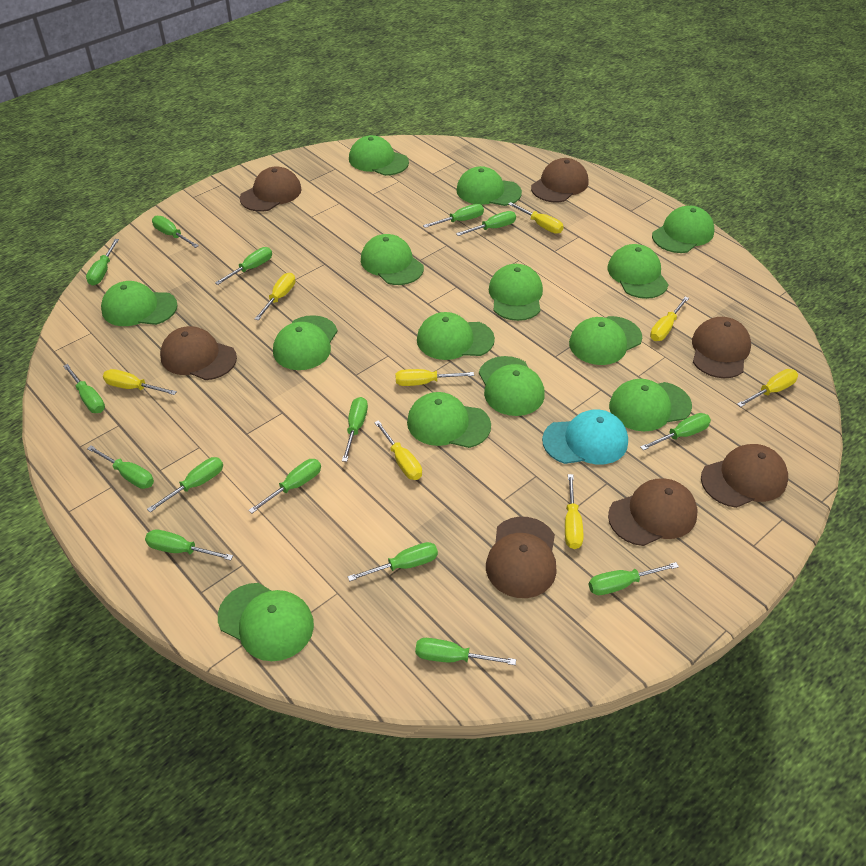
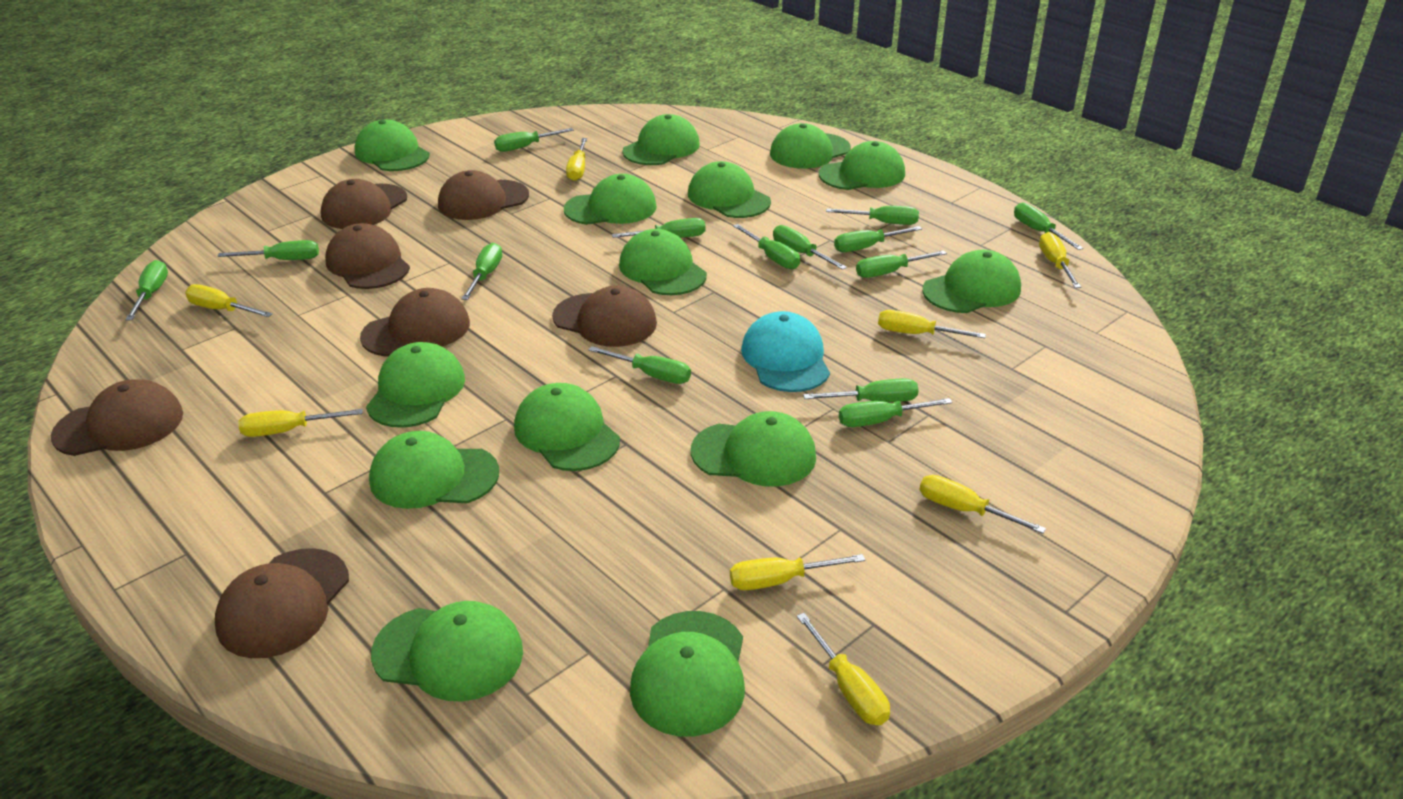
green screwdriver: [63,364,105,413] [86,239,119,286] [87,446,154,489] [145,529,233,560] [147,457,223,512] [152,216,199,248] [215,247,272,285] [248,459,321,513] [342,397,368,462] [348,542,438,582] [415,638,516,665] [423,204,484,228] [456,211,516,236] [589,562,679,595] [640,413,711,450] = 15 -> [125,260,168,321] [218,240,319,260] [461,243,502,300] [494,128,574,152] [589,346,691,384] [612,218,706,238] [733,224,800,269] [773,225,847,270] [803,378,918,402] [826,206,919,225] [834,226,922,252] [839,398,952,427] [856,250,947,278] [1014,203,1083,250] = 14

